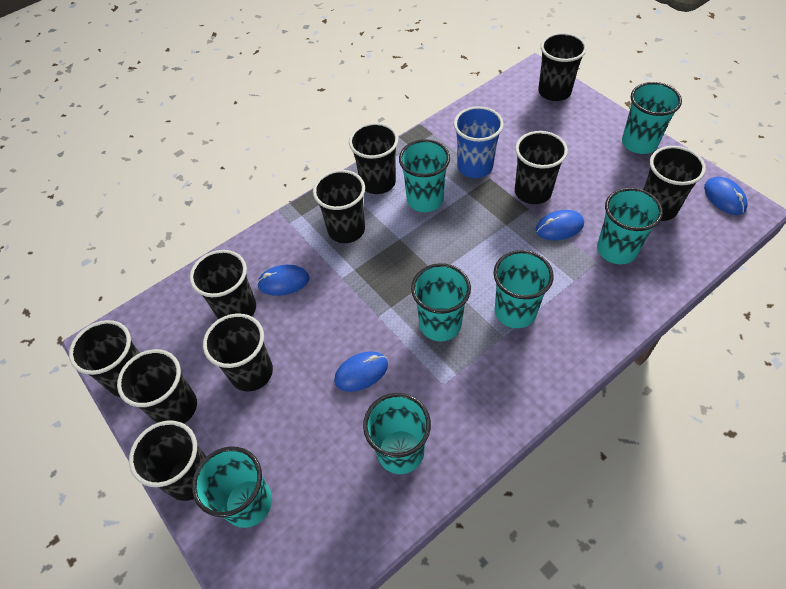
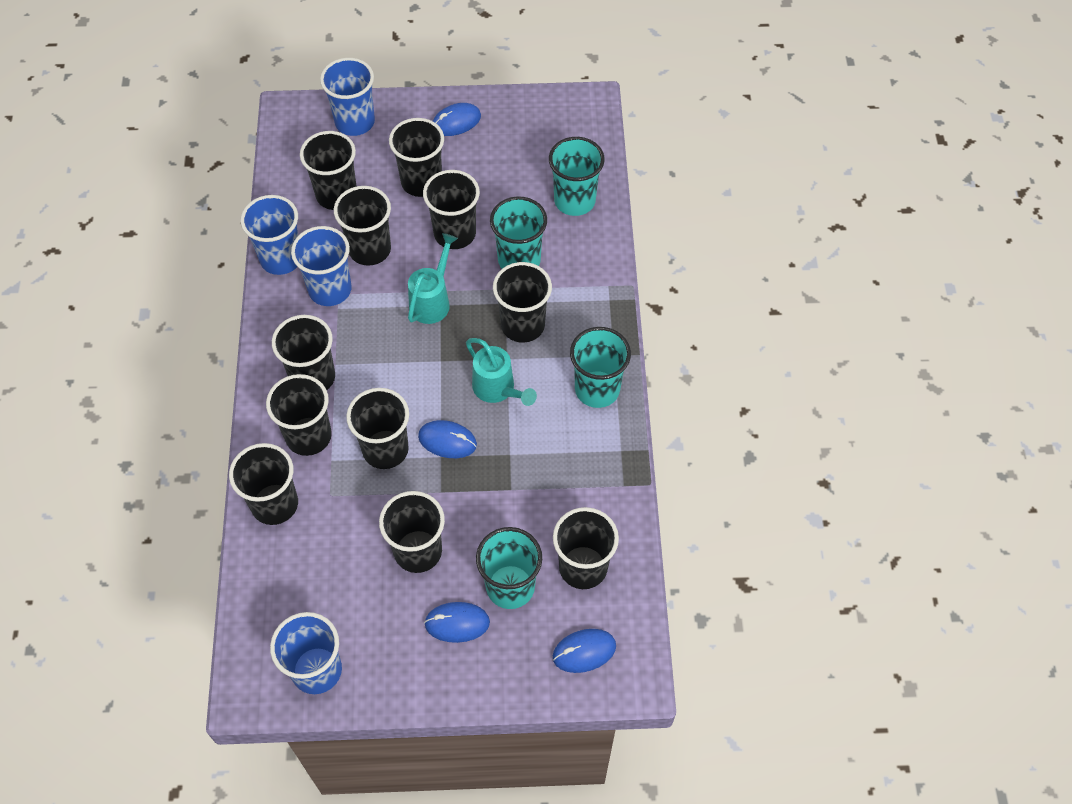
black cup: [69,320,140,397] [117,349,197,424] [129,421,207,501] [190,250,256,319] [203,313,273,392] [313,170,365,243] [349,123,398,194] [515,131,568,204] [538,32,587,101] [643,146,706,221] = 10 -> [229,443,298,525] [266,374,332,456] [272,315,335,390] [300,131,357,210] [334,186,391,266] [346,388,409,469] [379,491,445,573] [389,118,444,197] [423,170,480,249] [493,262,552,343] [553,507,619,589] = 11
blue cup: [454,106,503,178] = 1 -> [241,195,299,275] [270,612,342,694] [291,226,352,306] [320,58,375,136] = 4
turquoise cup: [192,446,272,528] [363,393,431,474] [399,139,450,212] [411,263,471,341] [494,250,554,328] [597,188,663,264] [622,82,682,154] = 7 -> [476,527,542,609] [490,196,547,269] [549,137,605,216] [570,327,631,408] = 4
turquoise watering can: none = 0 -> [408,233,458,324] [466,338,537,406] = 2

